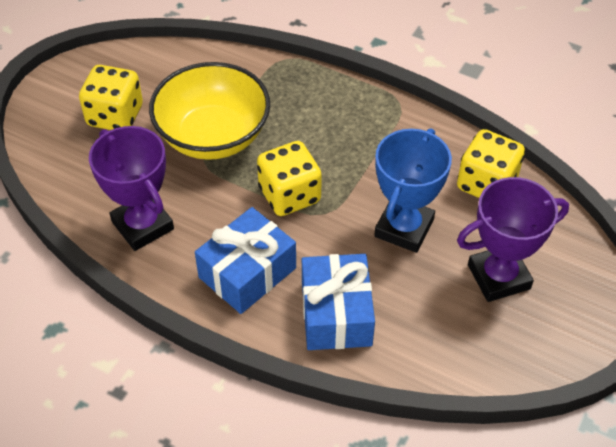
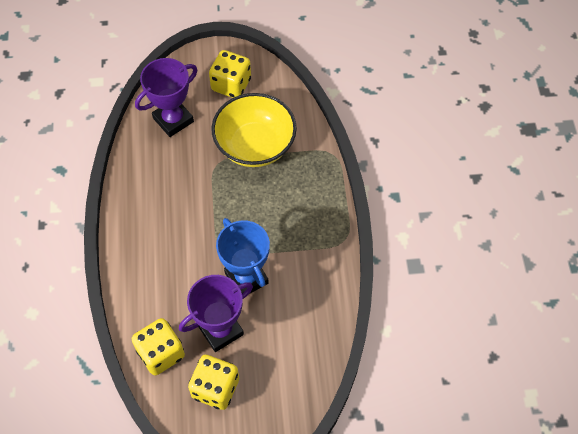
blue gift: [195,207,296,314] [302,254,375,350] = 2 -> none = 0

